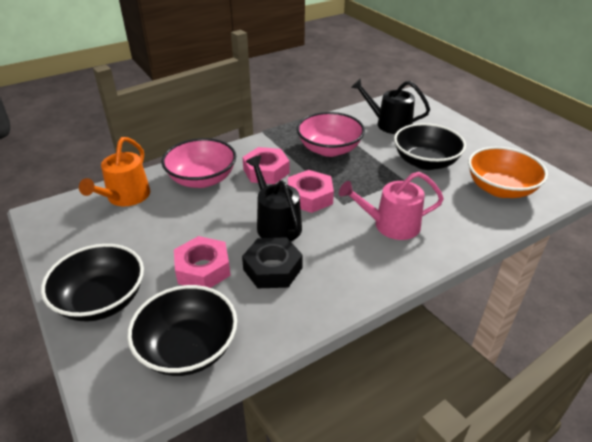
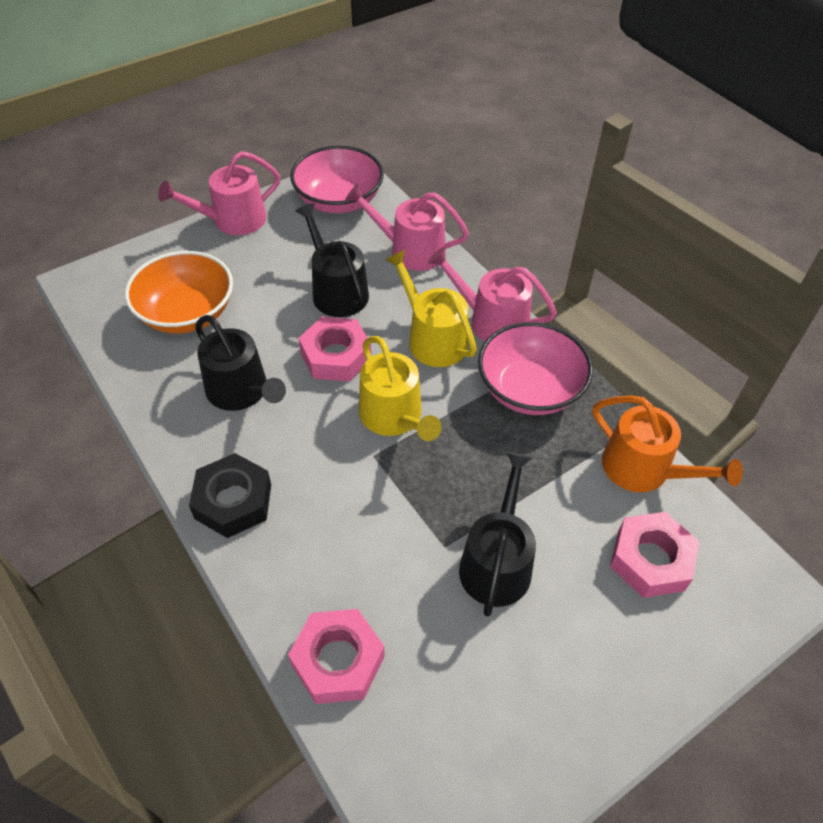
black bowl: [41,244,144,321] [127,285,237,376] [394,123,466,170] = 3 -> none = 0
black watering can: [246,156,302,241] [351,78,430,134] = 2 -> [195,315,286,411] [295,203,369,317] [459,452,536,617] = 3
pink watering can: [339,172,444,240] = 1 -> [158,151,280,235] [345,184,469,271] [428,247,557,341] = 3
yellow watering can: none = 0 -> [359,336,442,441] [385,250,477,367] = 2

